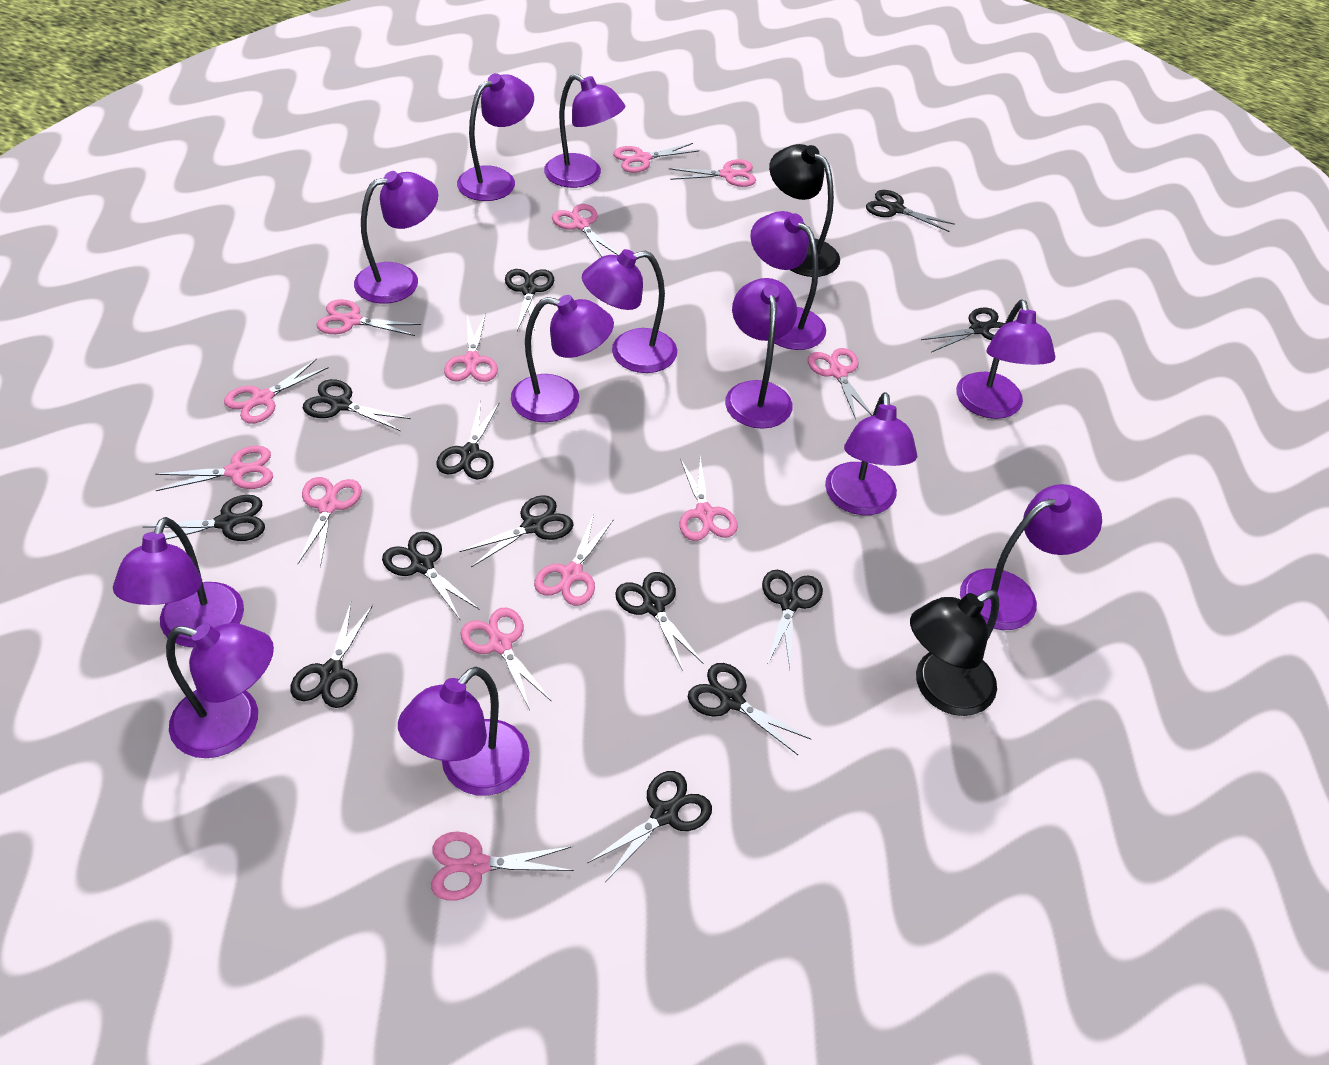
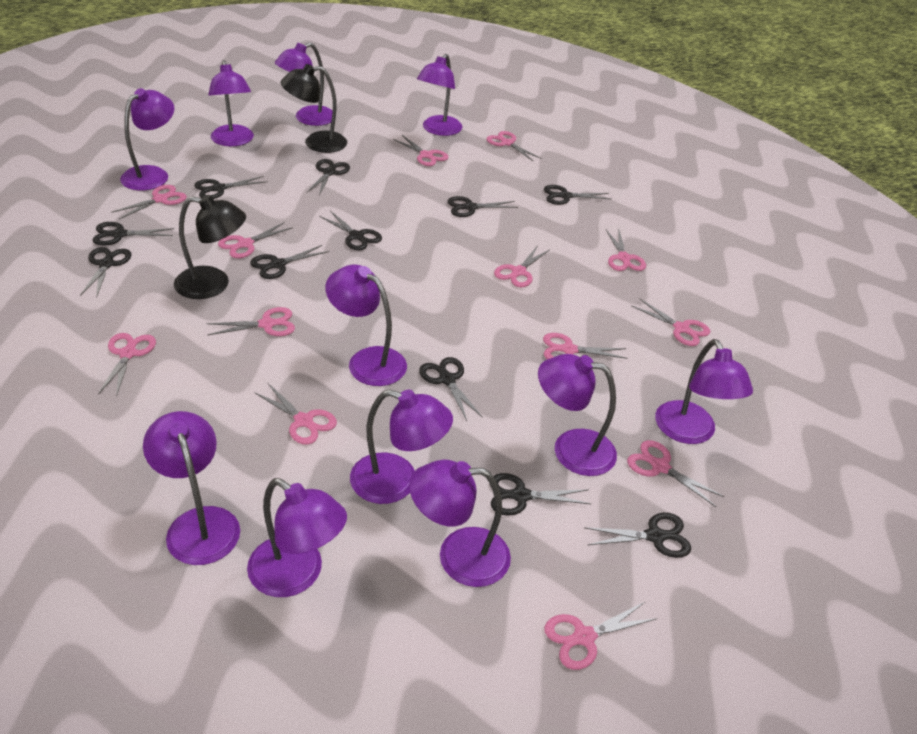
black scissors: [142,495,265,541] [290,603,373,708] [303,379,411,431] [382,532,479,619] [436,402,500,479] [459,495,574,567] [505,269,554,332] [587,771,712,882] [615,572,703,671] [688,663,811,755] [762,570,823,668] [866,190,955,232] [921,308,1005,352] = 13 -> [80,247,131,298] [92,222,174,245] [194,176,268,199] [250,245,329,279] [307,159,350,195] [319,211,382,250] [419,357,483,421] [447,196,518,217] [490,473,591,516] [544,185,611,205] [584,513,691,558] = 11
purple lamp: [113,517,244,647] [166,623,274,758] [354,171,438,304] [398,667,529,796] [457,73,534,201] [511,295,614,422] [544,74,625,188] [582,249,677,373] [725,278,797,429] [750,211,826,350] [825,392,917,515] [956,299,1055,419] [960,484,1102,630] = 13 -> [120,88,175,191] [143,411,240,565] [208,60,254,146] [247,478,347,597] [275,42,332,126] [325,265,407,386] [350,390,453,504] [409,459,511,587] [417,54,462,136] [538,354,617,476] [655,339,753,444] = 11

